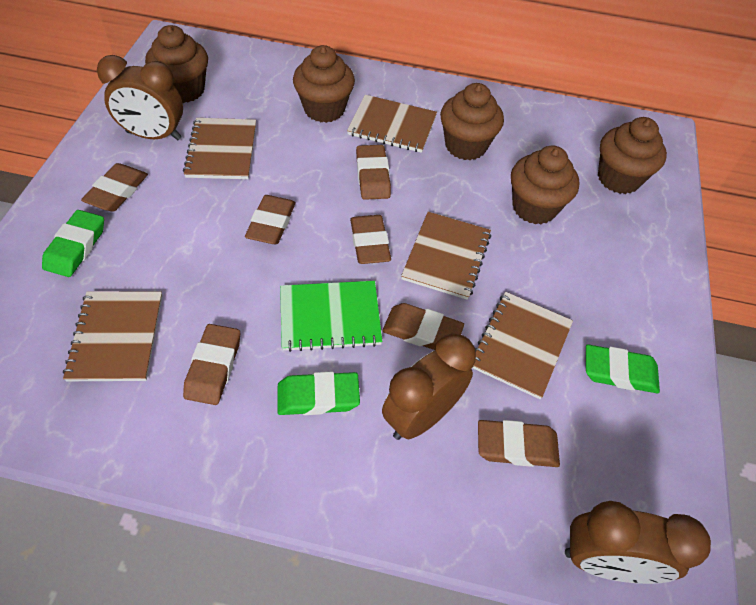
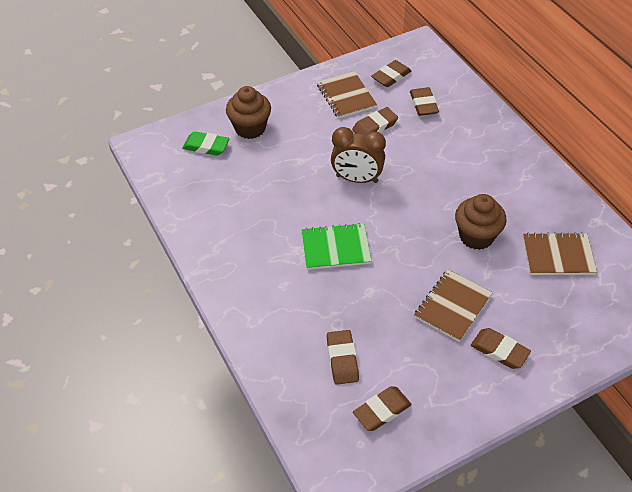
brown clock: [97,55,183,140] [382,333,476,440] [565,501,711,584] = 3 -> [331,127,386,183] = 1
brown cupcake: [145,25,208,103] [293,45,355,123] [440,83,504,160] [511,146,579,224] [598,117,667,194] = 5 -> [226,86,271,139] [455,194,507,250] = 2
brown eraser: [81,163,148,211] [183,324,240,405] [245,195,296,244] [350,215,391,264] [356,145,391,200] [382,303,464,350] [478,420,560,467] = 7 -> [327,330,359,385] [352,107,398,135] [353,386,412,431] [371,60,411,87] [410,87,439,116] [471,328,531,369] = 6
brown notebook: [63,291,162,381] [183,118,256,179] [347,95,437,153] [401,212,491,300] [473,292,573,399] = 5 -> [317,71,377,118] [414,270,493,342] [523,232,597,275] = 3
green eraser: [42,210,104,277] [277,372,360,415] [586,344,660,393] = 3 -> [182,131,230,156] = 1

